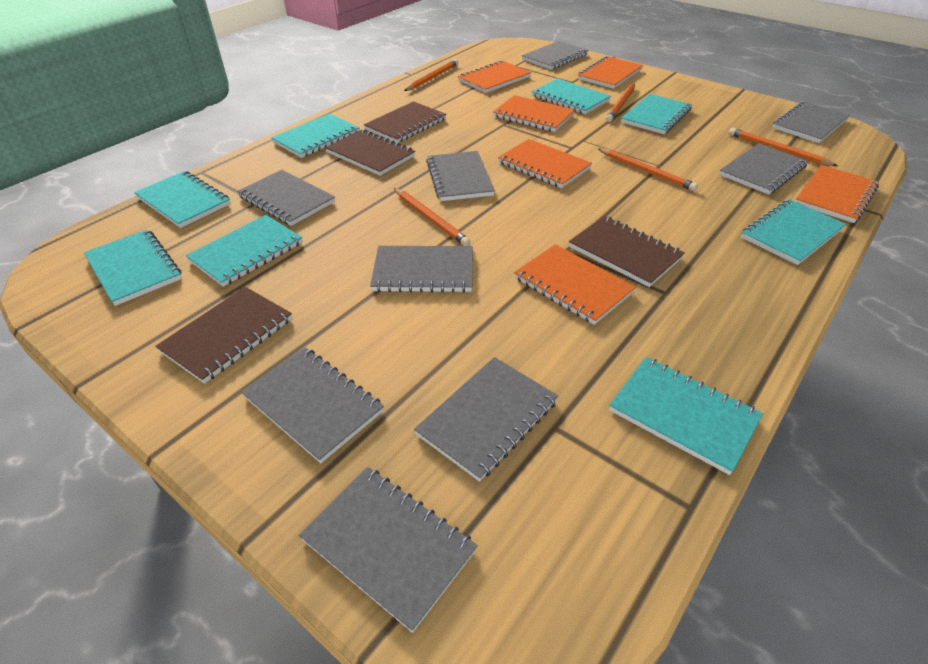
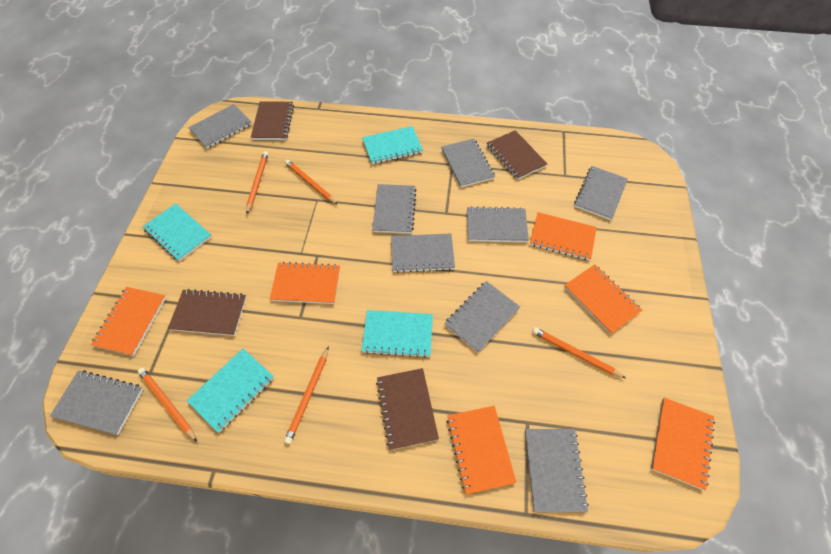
turquoise notebook: [84,229,182,306] [134,171,231,228] [186,215,303,287] [271,114,359,158] [532,78,611,114] [609,357,763,475] [621,94,692,134] [741,199,846,265] = 8 -> [142,203,212,261] [187,348,274,432] [362,126,423,164] [362,310,433,358] = 4

